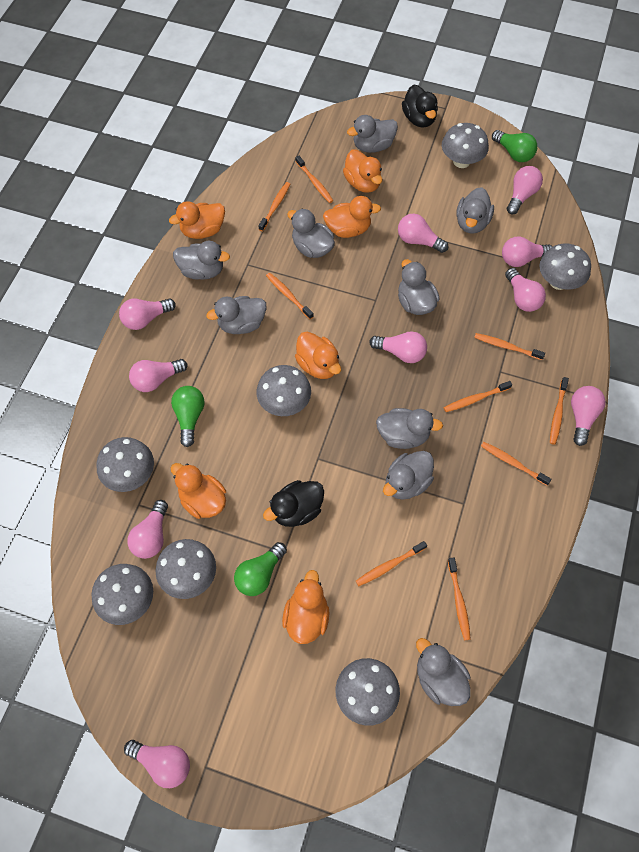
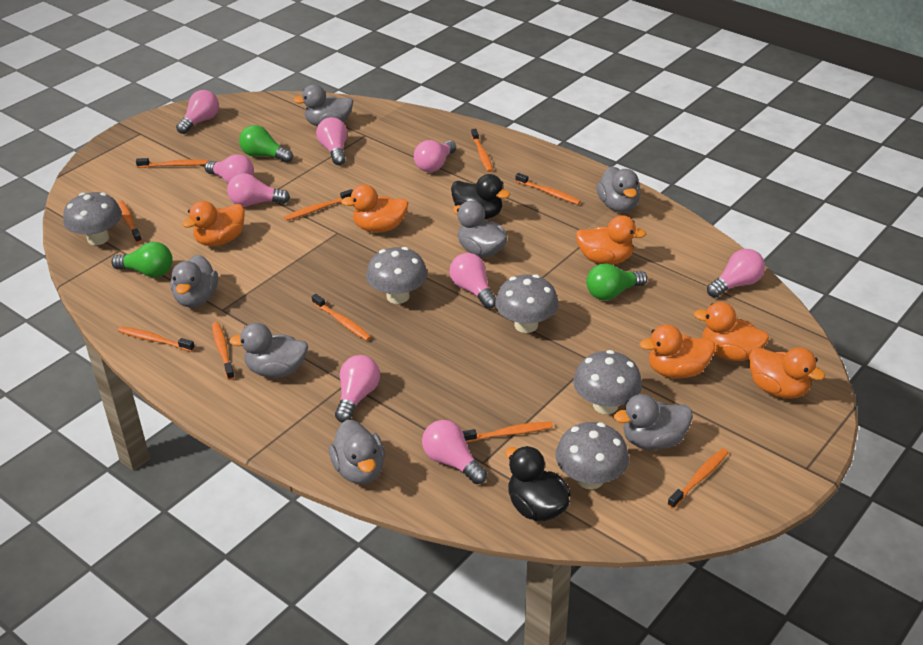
grey duck: [173,241,230,280] [206,296,267,334] [287,209,335,258] [347,115,398,153] [376,408,443,449] [383,451,434,500] [398,259,439,315] [416,638,471,706] [456,187,494,234] = 9 -> [171,254,218,308] [229,323,308,378] [293,84,353,126] [329,420,385,484] [453,201,508,257] [596,166,641,212] [614,394,693,450] = 7
grey mushroom: [91,564,153,625] [96,437,154,492] [155,539,216,599] [257,365,311,416] [335,658,400,726] [442,123,489,168] [539,244,591,290] = 7 -> [63,192,122,245] [366,247,427,304] [495,274,559,333] [555,422,629,490] [573,350,642,414] = 5
orange toothbrush: [259,182,290,231] [266,273,314,319] [295,156,333,203] [356,541,427,586] [444,381,512,412] [448,557,471,640] [474,333,545,360] [481,442,552,486] [550,377,569,445] = 9 -> [117,200,142,243] [118,326,195,352] [136,158,209,168] [212,322,235,380] [284,189,352,221] [312,294,371,341] [462,422,553,443] [471,129,493,172] [515,173,581,204] [667,448,729,509] = 10
pink light bulb: [119,298,176,330] [124,740,190,788] [127,500,168,559] [129,359,187,392] [369,331,427,363] [398,214,449,253] [502,236,553,267] [505,268,546,312] [507,166,543,214] [571,386,606,446] = 10 -> [176,90,219,134] [205,154,254,183] [227,173,290,206] [316,117,347,165] [335,355,380,423] [414,140,456,172] [422,420,487,484] [450,253,496,309] [707,249,765,298] = 9

